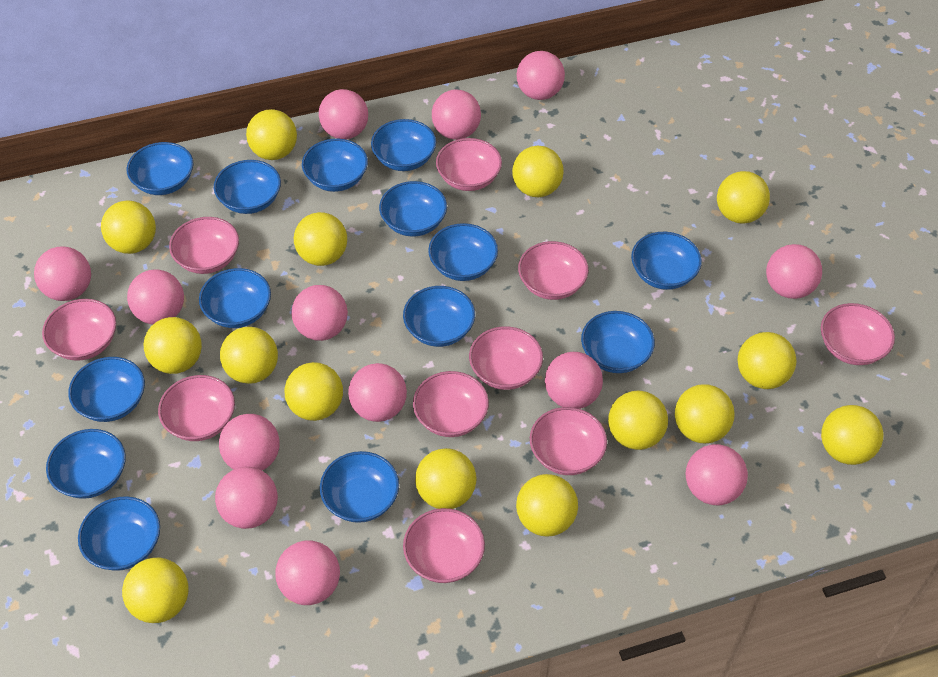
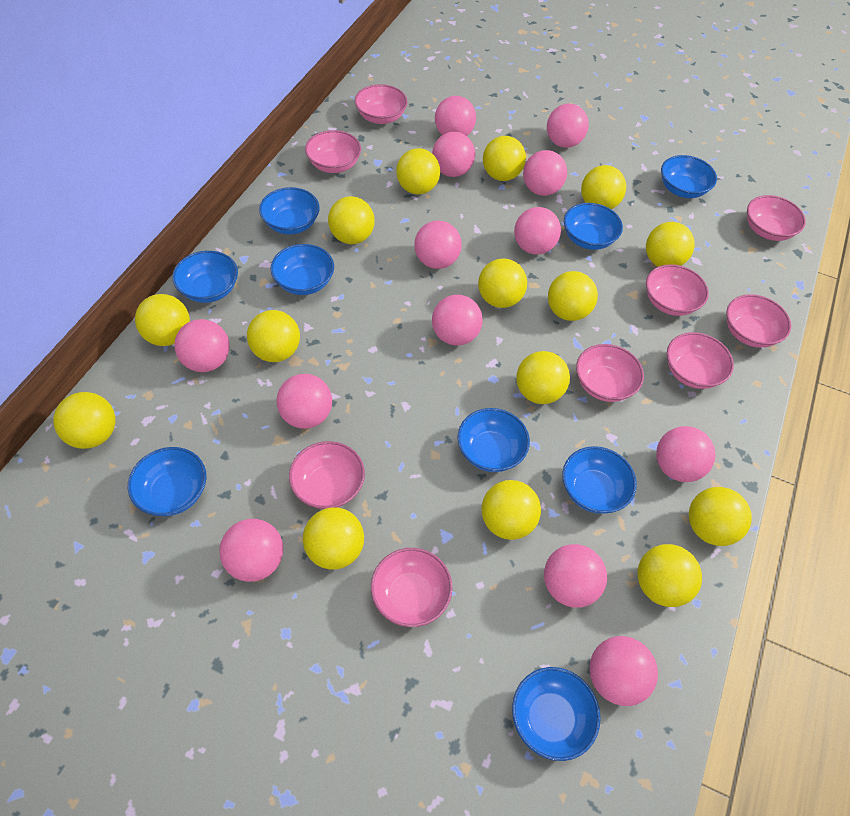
blue bowl: [46,429,126,499] [68,357,145,422] [78,496,160,571] [127,142,193,195] [199,268,271,328] [214,160,281,214] [302,139,368,192] [320,451,399,523] [371,119,436,171] [379,181,447,237] [403,286,475,347] [428,223,498,281] [581,311,655,373] [631,232,702,290] = 14 -> [128,447,206,516] [172,251,238,303] [259,187,320,234] [270,244,334,295] [458,408,530,472] [512,667,601,761] [562,446,637,514] [564,203,623,250] [661,155,717,198] = 9
pink bowl: [42,299,116,361] [158,375,235,441] [169,217,239,274] [403,508,485,583] [413,371,489,437] [436,138,502,191] [469,326,543,390] [518,241,589,300] [530,407,607,475] [821,303,895,365] = 10 -> [289,441,365,509] [305,130,361,173] [355,84,408,124] [371,548,453,627] [576,344,644,402] [646,264,709,316] [667,332,734,389] [726,294,791,348] [747,195,806,241] = 9

